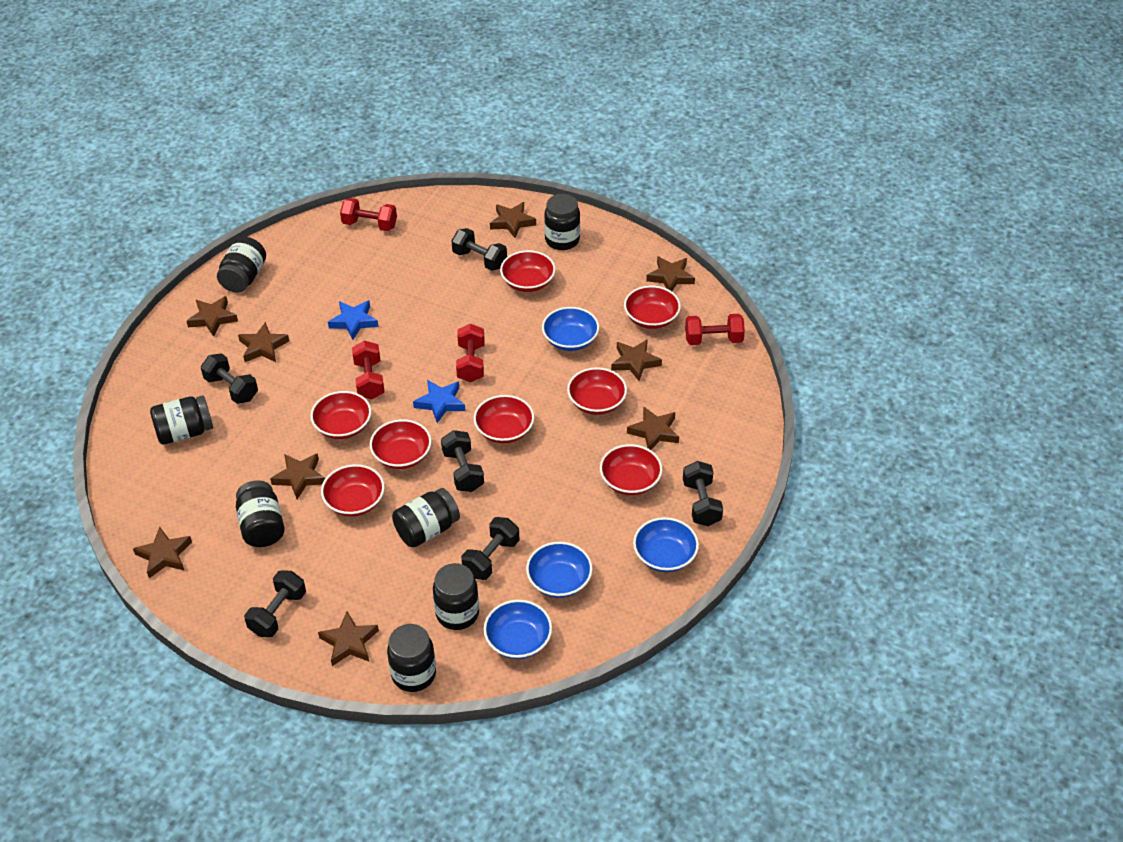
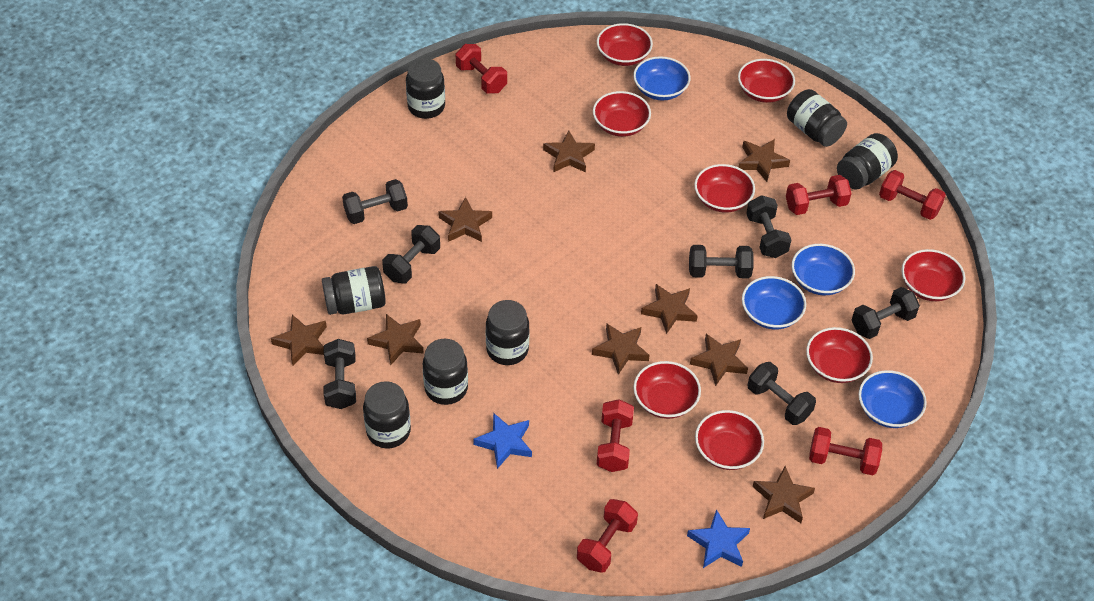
black dumbbell: [201,353,258,404] [244,570,306,637] [441,430,484,492] [452,228,507,271] [461,517,520,580] [683,461,723,526] = 6 -> [324,339,356,409] [342,179,408,224] [382,225,440,283] [689,245,753,279] [746,195,791,258] [748,362,816,425] [851,287,920,339] = 7
red dumbbell: [340,198,397,231] [352,341,385,399] [456,324,485,382] [685,314,745,345] = 4 -> [456,44,507,94] [577,499,638,573] [597,399,634,472] [786,175,852,215] [809,427,882,475] [879,170,946,220] = 6

